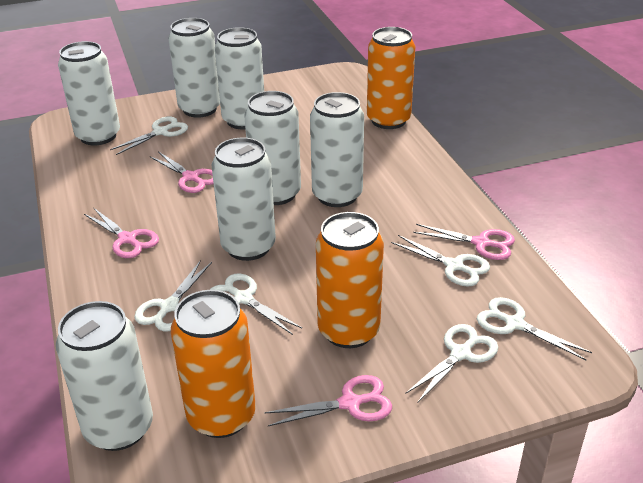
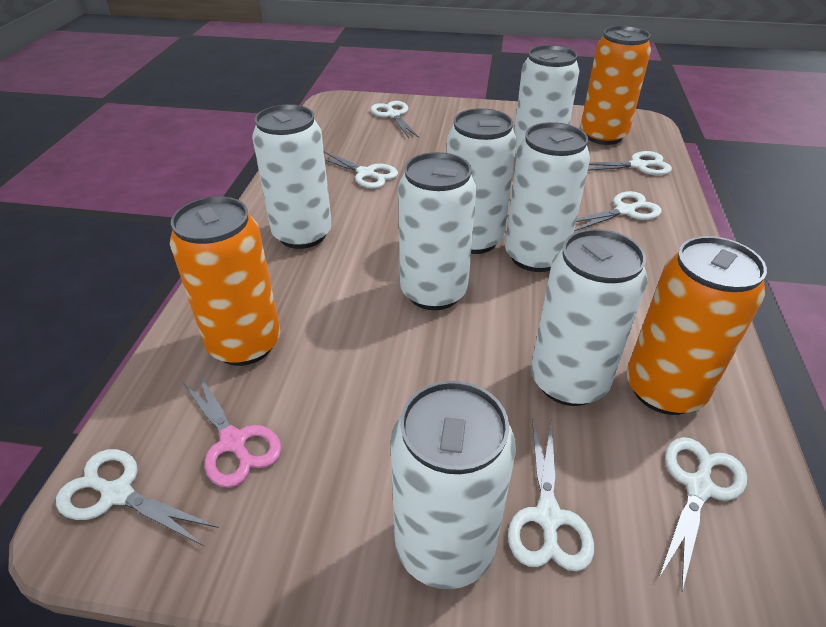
pink scissors: [84,208,159,258] [150,151,214,193] [264,375,392,426] [413,224,515,260] = 4 -> [181,372,282,488] = 1
white scissors: [110,116,188,155] [134,260,212,331] [210,274,302,335] [391,235,490,287] [405,324,499,402] [477,297,592,360] = 6 -> [56,449,219,546] [324,151,398,189] [370,101,419,138] [508,418,594,571] [574,191,662,231] [588,151,672,175] [659,437,747,591] = 7

